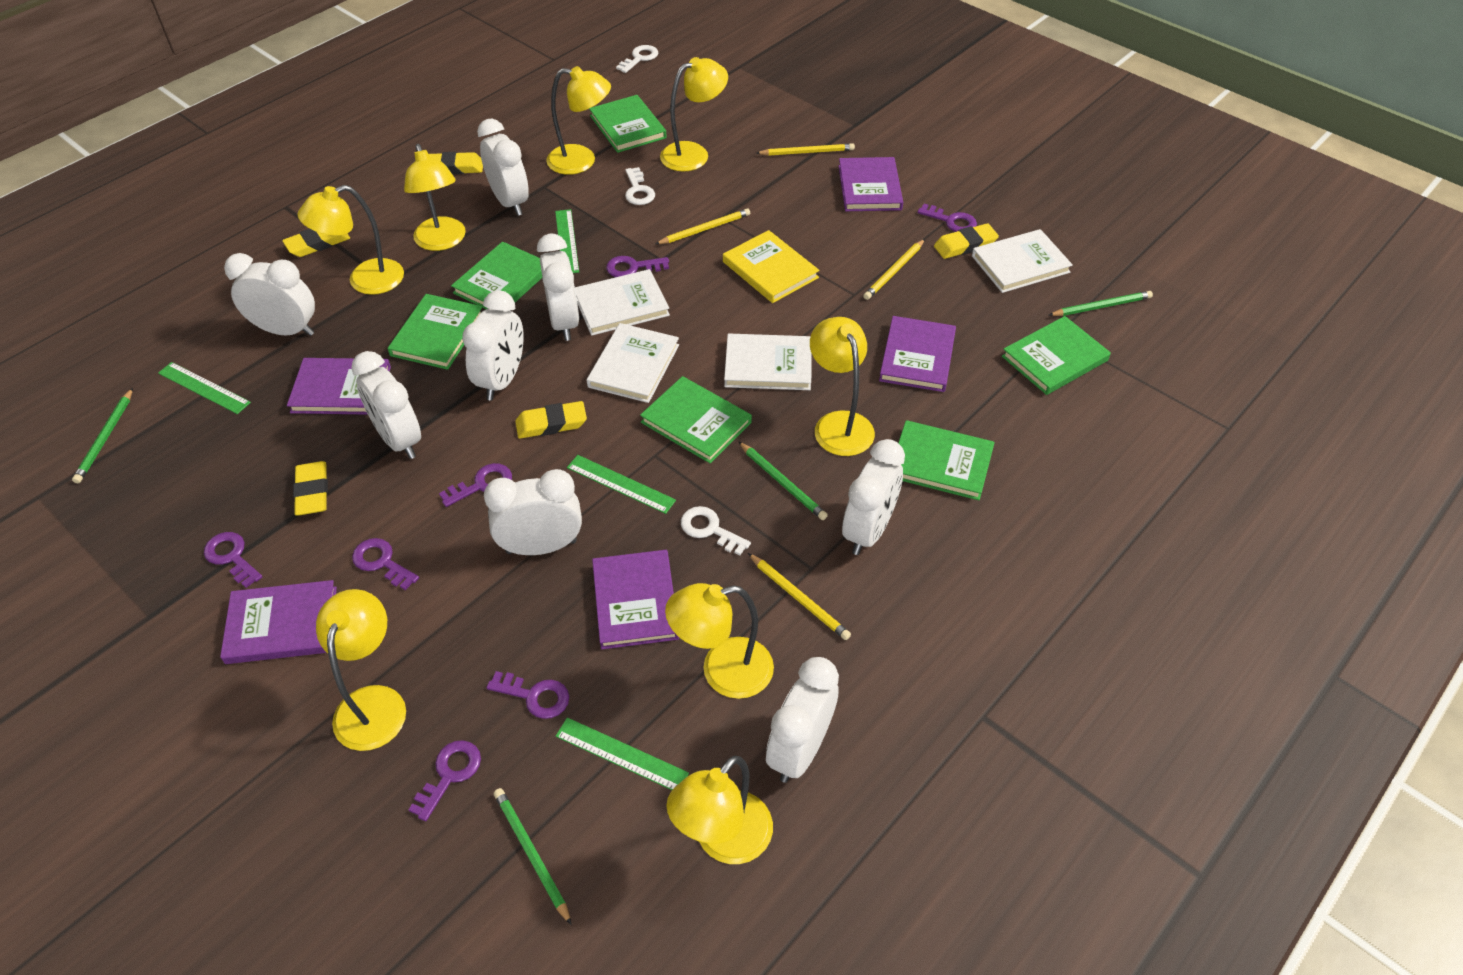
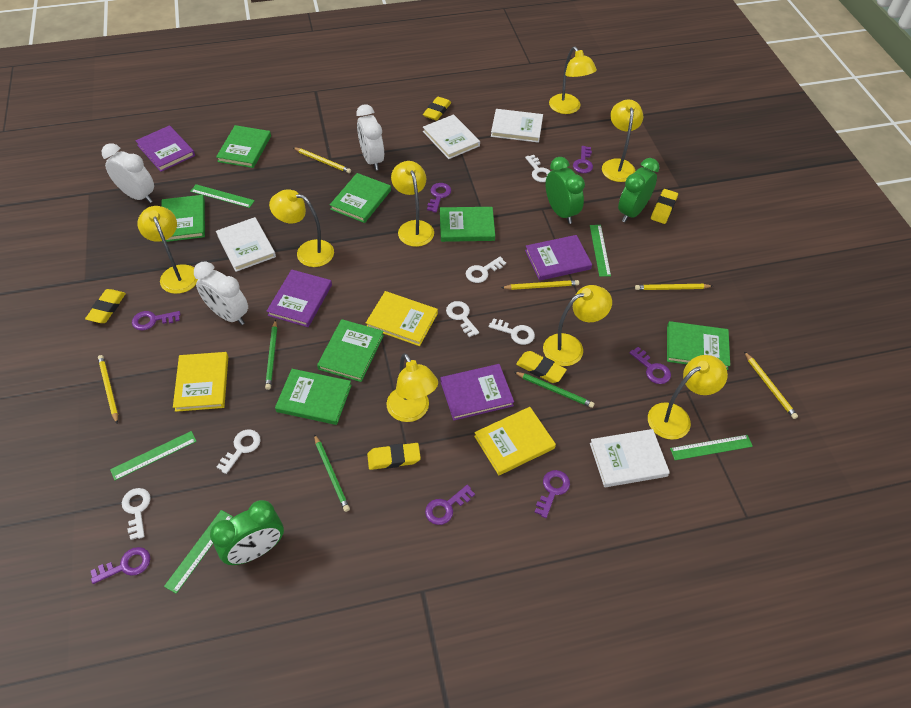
green book: [388,294,482,370] [451,242,543,309] [589,95,667,153] [640,376,752,463] [898,420,995,500] [1002,316,1111,395] = 6 -> [161,195,205,242] [216,125,271,168] [275,369,352,425] [317,319,384,382] [330,173,391,223] [440,207,495,242] [667,321,730,370] = 7
green clock: none = 0 -> [210,500,284,565] [546,157,585,224] [618,158,659,222] = 3
green pencil: [72,388,133,483] [494,788,572,925] [738,441,828,520] [1049,291,1153,316] = 4 -> [265,320,277,390] [314,434,350,512] [514,372,594,408] = 3
green ruler: [158,362,251,414] [555,209,579,273] [556,717,689,790] [567,455,676,514] = 4 -> [110,431,197,480] [164,510,233,594] [190,184,255,208] [590,225,611,277] [670,435,753,460] = 5
purple book: [220,580,337,664] [287,358,391,415] [592,550,679,649] [839,157,903,211] [879,316,956,392] = 5 -> [136,125,195,172] [266,269,332,327] [440,364,514,421] [525,235,592,281] = 4
white clock: [224,253,315,336] [351,351,421,459] [462,290,524,401] [477,119,529,216] [484,469,582,555] [537,234,579,341] [766,657,839,783] [842,439,905,555] = 8 -> [102,143,154,203] [194,262,248,325] [356,104,384,171] = 3
white key: [616,45,658,73] [625,167,655,205] [681,506,751,556] = 3 -> [122,488,151,540] [217,429,261,474] [446,301,479,337] [466,257,506,283] [489,318,535,345] [525,155,551,182] = 6
yellow book: [723,230,819,303] = 1 -> [173,352,228,412] [366,291,438,346] [474,407,556,475] = 3
yellow pencil: [656,208,750,244] [748,553,851,640] [756,143,855,156] [863,239,925,300] = 4 -> [98,355,118,423] [293,147,351,173] [501,280,579,290] [635,284,712,290] [744,351,798,419] = 5

